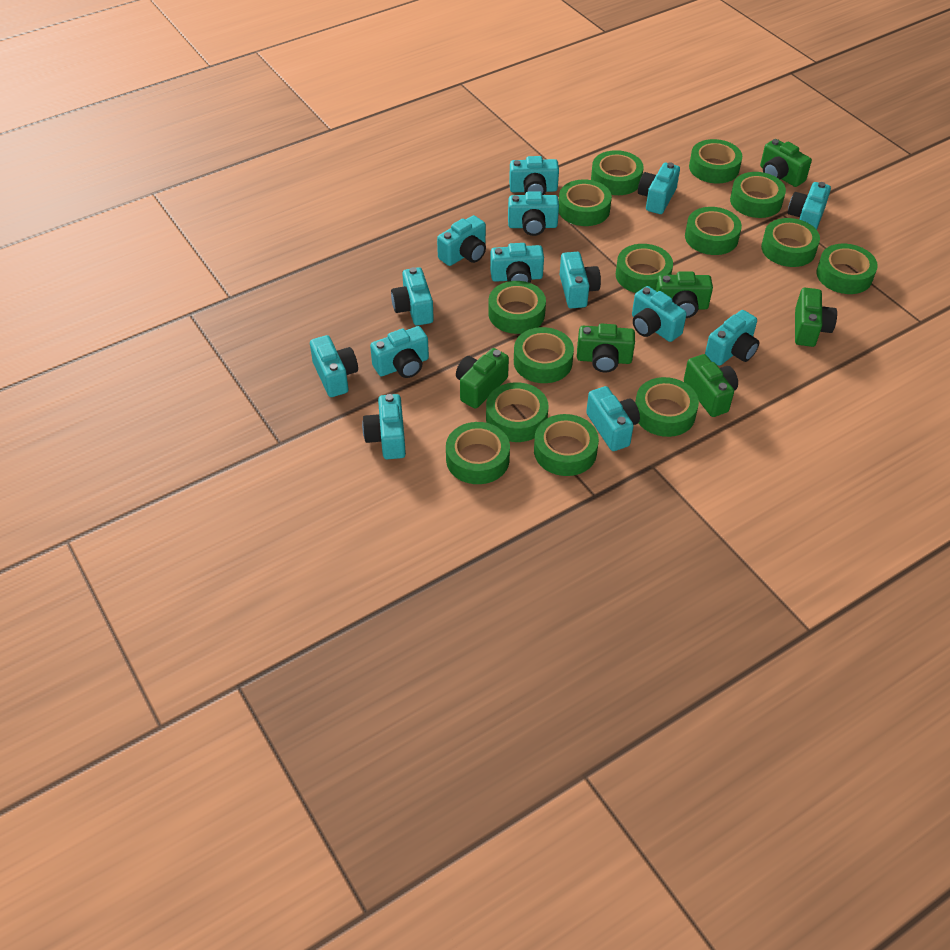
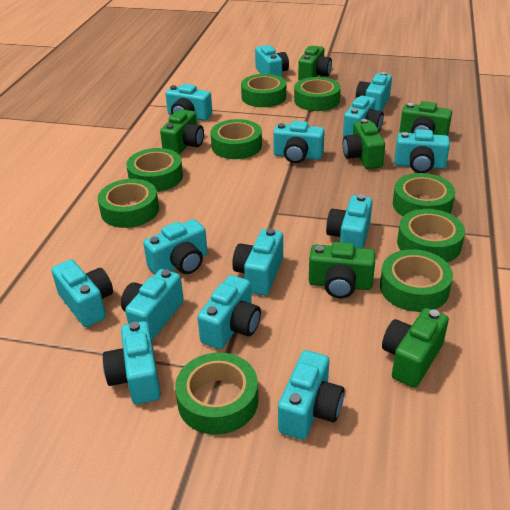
green tape: [446,422,510,484] [486,382,548,442] [488,281,546,334] [514,327,574,383] [534,414,599,476] [559,180,612,226] [591,150,643,195] [616,244,673,293] [635,377,699,437] [685,207,742,255] [689,139,742,183] [730,172,786,218] [761,218,820,267] [817,244,878,294] = 14 -> [98,179,159,228] [126,148,183,192] [175,352,258,435] [210,119,262,159] [241,74,286,107] [294,77,341,111] [380,249,453,312] [393,173,455,216] [397,209,465,262] = 9

